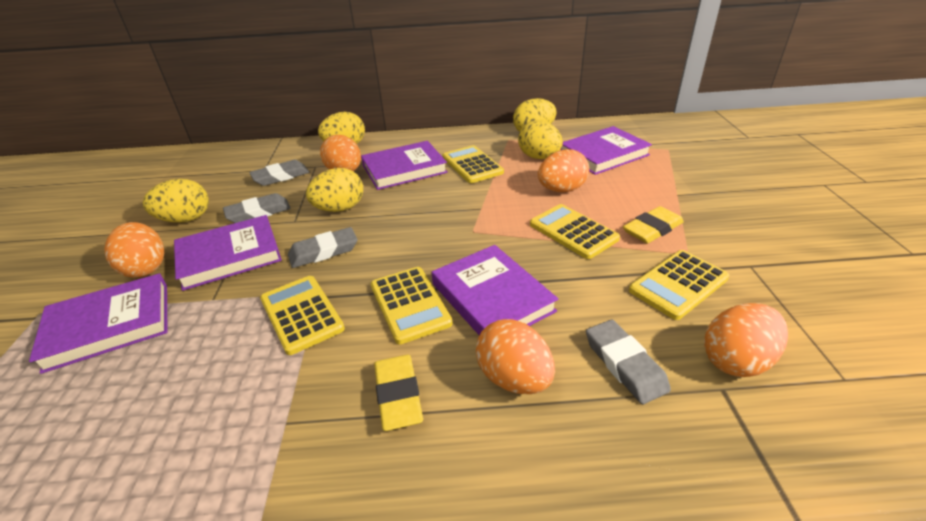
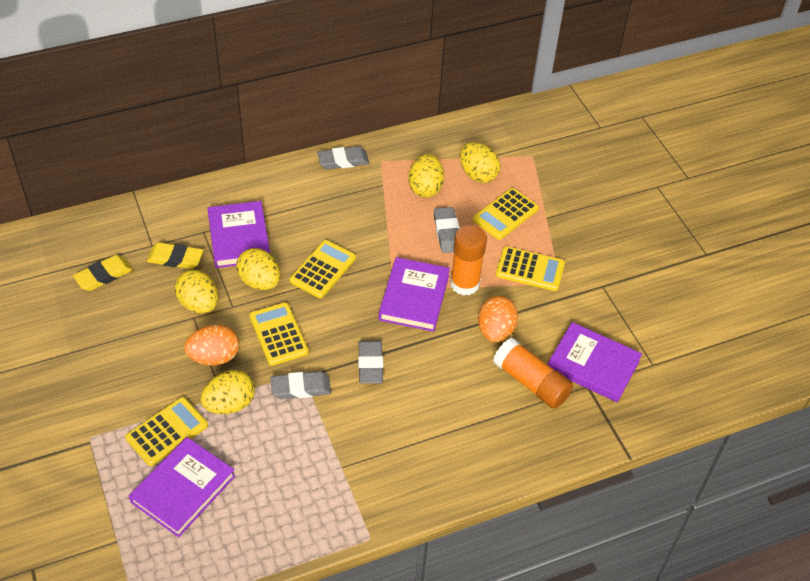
orange egg: [104,222,164,278] [320,135,361,171] [476,319,555,394] [538,149,589,192] [704,303,788,377] = 5 -> [184,324,239,366] [478,296,518,342] = 2
orange glue stick: none = 0 -> [450,225,487,296] [493,338,573,409] = 2
purple book: [29,273,167,374] [174,215,282,291] [361,141,448,190] [432,245,558,335] [561,126,652,175] = 5 -> [129,437,235,537] [207,201,270,268] [378,257,450,332] [548,322,642,402] = 4

